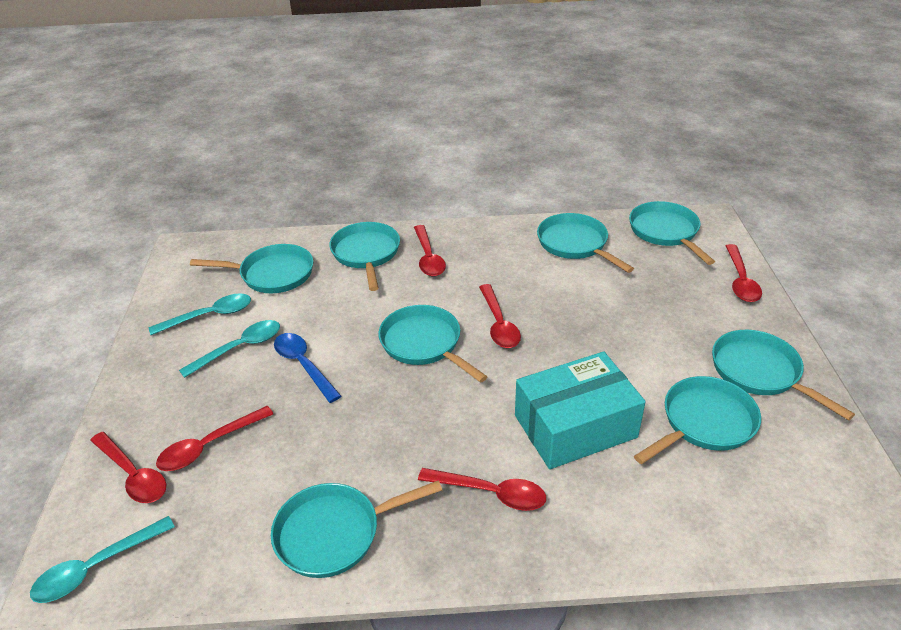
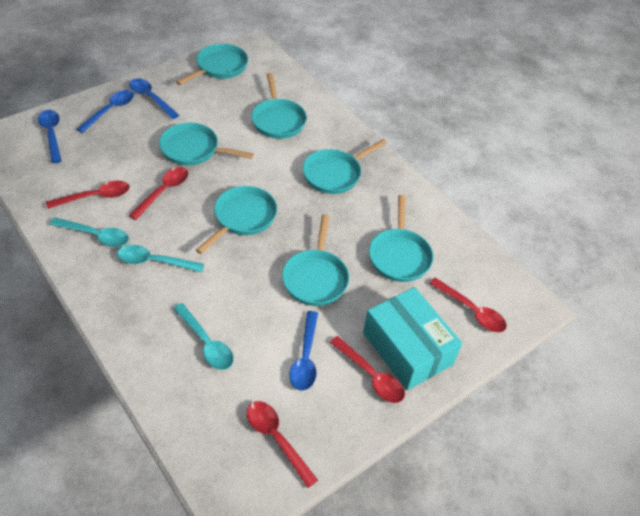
blue spoon: [274,333,341,403] = 1 -> [38,110,62,163] [77,90,134,133] [129,78,179,119] [289,311,318,391] = 4
red spoon: [90,432,167,503] [156,406,273,471] [414,225,446,276] [418,468,546,511] [479,284,521,348] [726,244,762,302] = 6 -> [46,181,130,209] [128,167,188,220] [247,401,318,488] [330,336,405,403] [429,278,507,333] = 5
turquoise pan: [190,244,313,293] [271,480,442,578] [329,222,400,291] [379,305,488,383] [537,213,634,273] [629,201,715,265] [634,376,761,464] [712,330,855,420] = 8 -> [159,123,254,166] [176,44,248,85] [196,186,277,254] [251,73,307,139] [282,214,349,306] [303,139,387,194] [369,195,434,282] = 7

